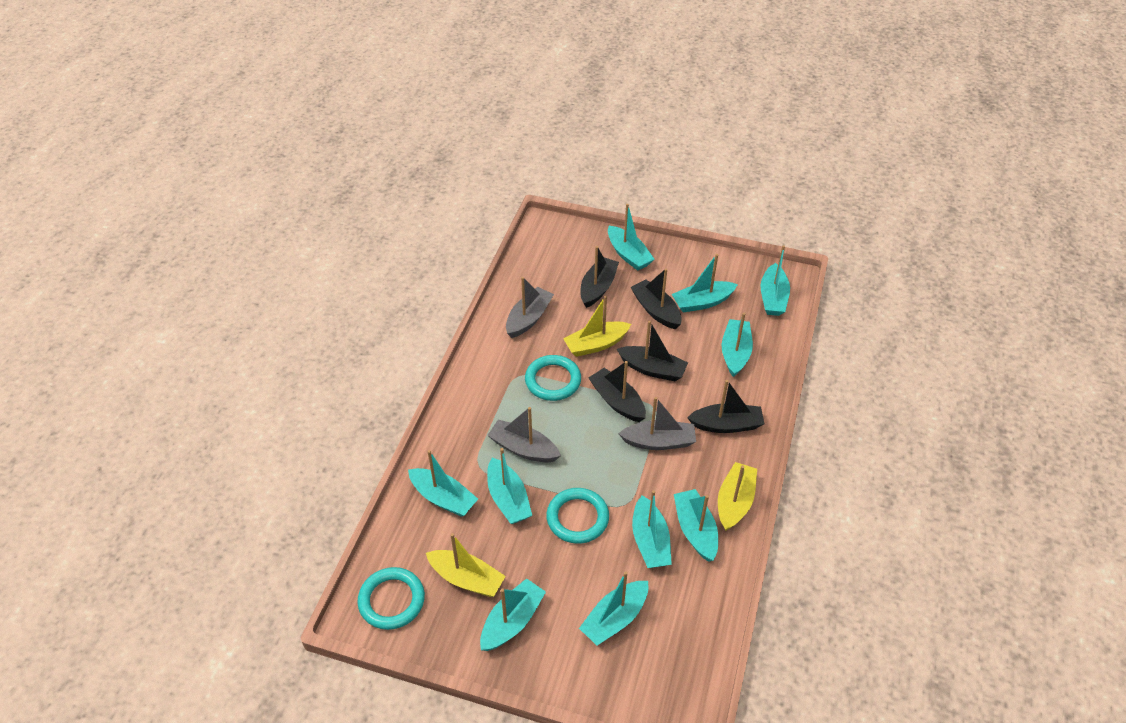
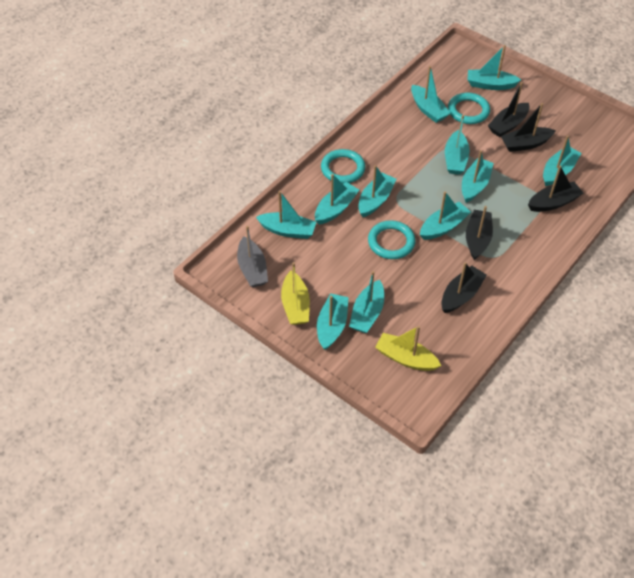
grey boat: [487,407,561,463] [506,277,554,338] [618,397,696,450] = 3 -> [237,226,268,287] = 1
turquoise boat: [408,450,478,517] [480,578,546,651] [487,448,532,524] [579,571,648,645] [608,204,655,271] [632,490,672,568] [672,254,738,313] [674,489,718,562] [722,313,753,377] [761,245,790,316] = 10 -> [256,191,316,239] [315,174,359,225] [317,293,349,350] [349,271,384,333] [358,165,397,217] [411,66,451,123] [420,191,471,240] [445,115,470,175] [462,150,494,203] [467,45,521,90] [543,135,581,186] = 11
yellow boat: [426,533,506,597] [563,296,631,357] [718,462,757,531] = 3 -> [281,262,310,325] [375,326,441,371] = 2

